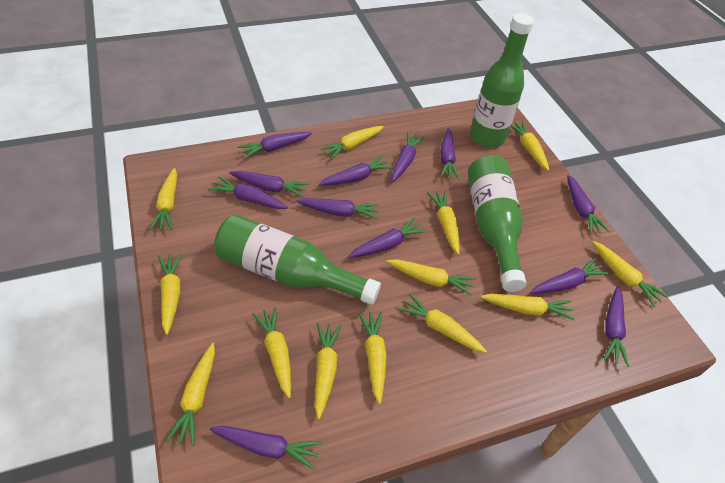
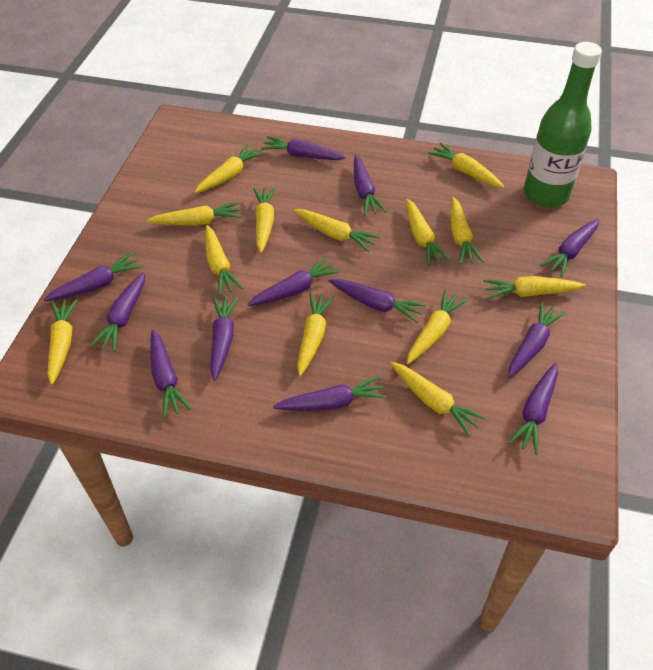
green bottle: [214,214,381,305] [468,155,526,292] [470,13,534,148] = 3 -> [524,42,602,207] = 1

